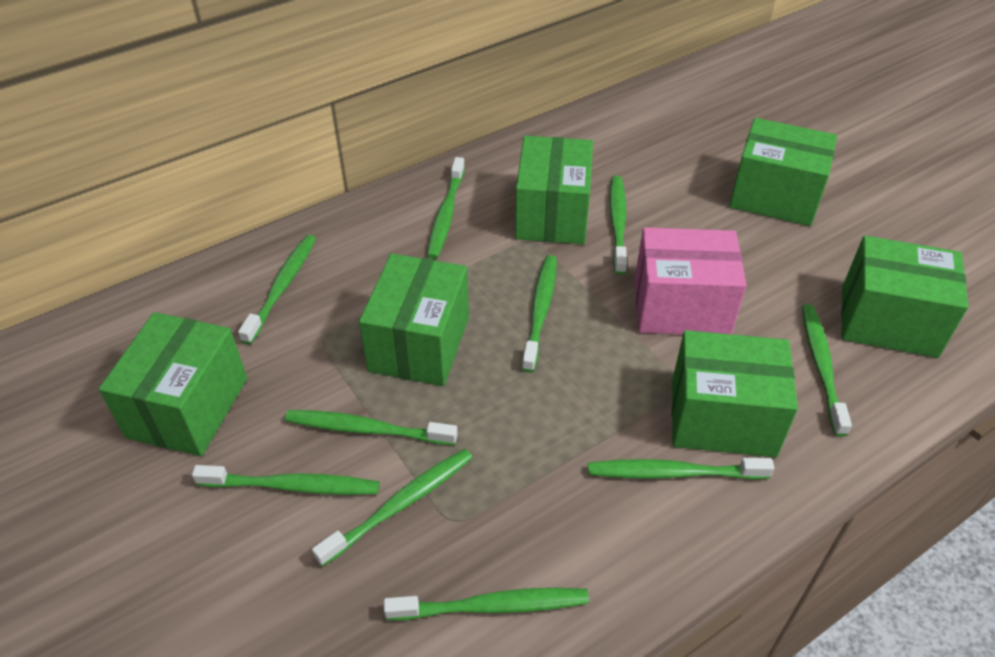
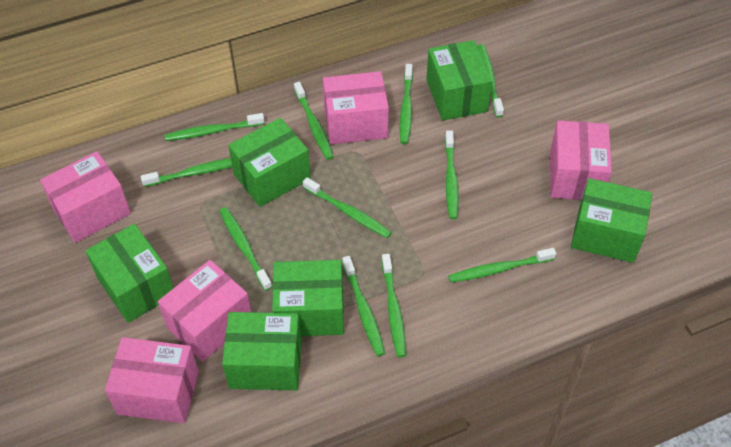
green toothbrush: [192,465,380,495] [238,235,316,345] [285,410,458,445] [312,449,473,567] [384,588,589,620] [427,157,465,259] [522,255,557,373] [588,458,774,479] [609,176,627,275] [802,304,852,437] = 10 -> [141,158,232,187] [165,113,265,141] [220,207,272,291] [294,82,334,160] [303,177,392,238] [342,256,385,356] [382,254,406,358] [400,64,413,144] [445,131,459,219] [448,248,556,283] [477,44,504,118] = 11
pink box: [635,227,747,335] = 1 -> [40,151,131,243] [105,337,199,423] [158,260,251,362] [323,71,389,144] [550,120,612,200] = 5

